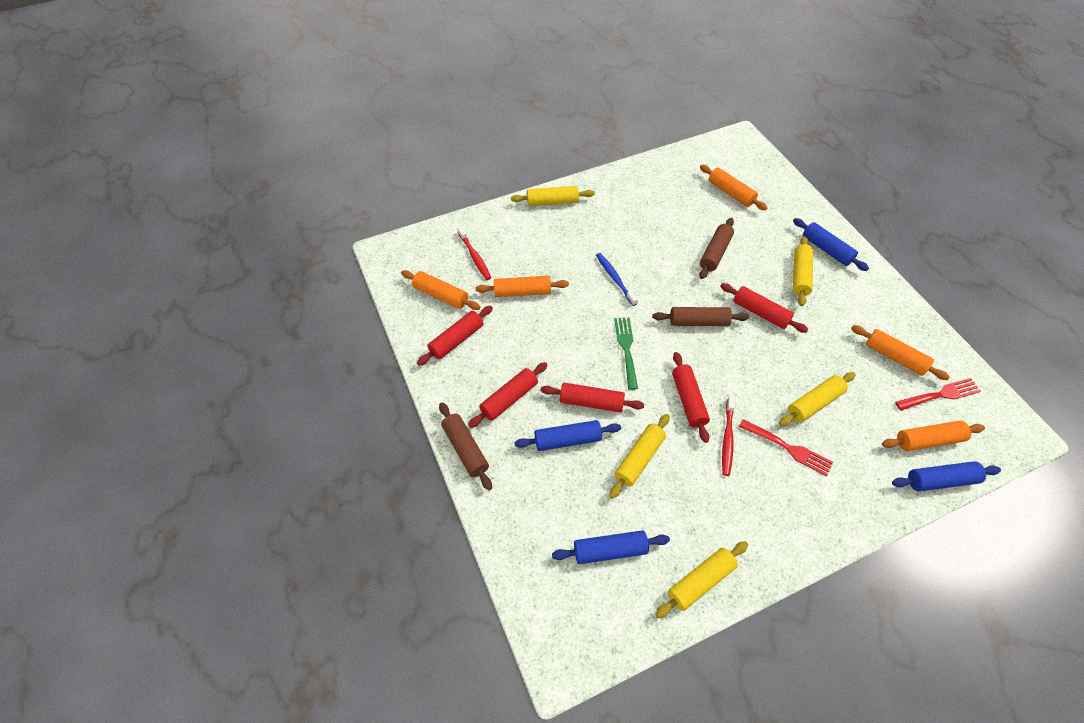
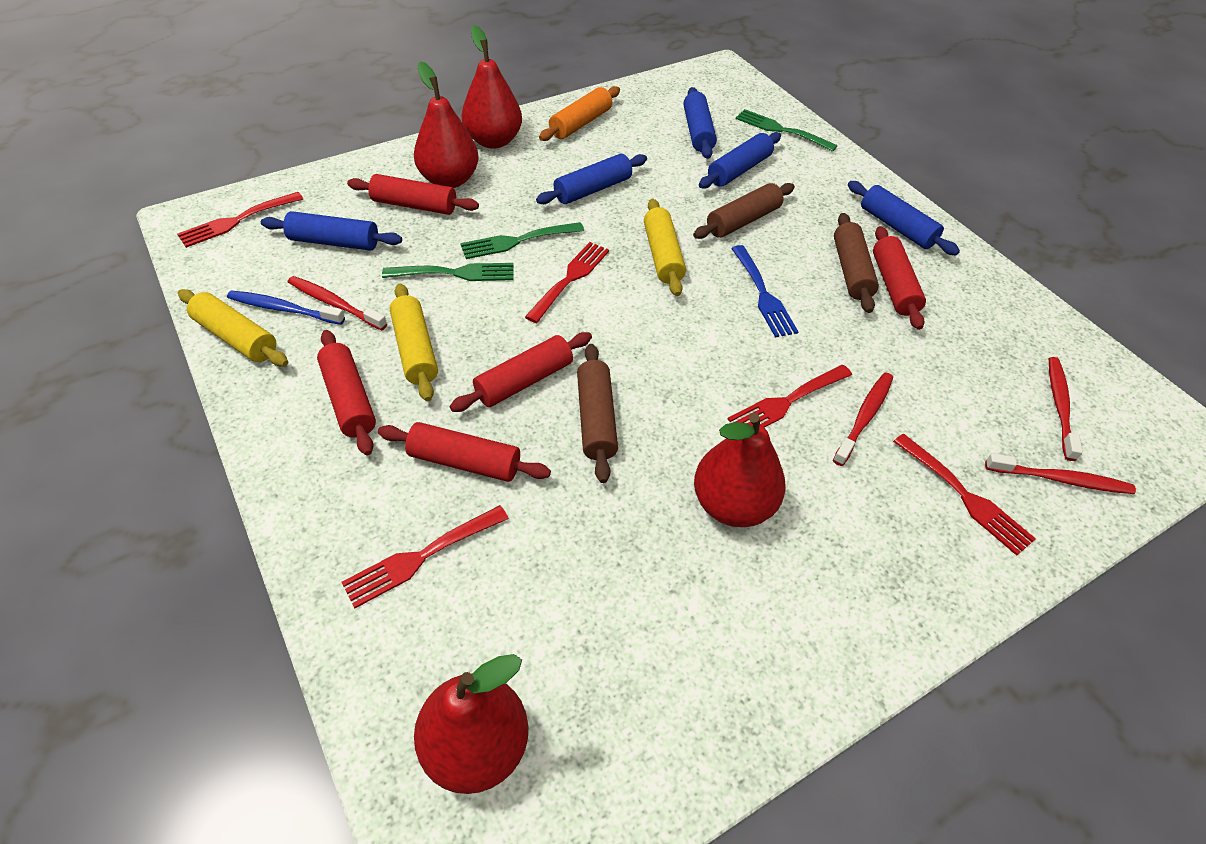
blue fork: none = 0 -> [731,245,799,338] = 1
blue rolling pin: [515,420,621,451] [552,530,670,564] [793,218,869,271] [892,461,1001,491] = 4 -> [261,211,402,250] [536,154,647,204] [683,87,717,159] [699,132,781,189] [848,181,960,255] = 5
green fork: [614,317,638,390] = 1 -> [382,263,514,281] [460,222,584,259] [736,109,838,152] = 3
orange rolling pin: [401,270,480,310] [476,276,569,297] [700,165,767,210] [851,325,950,380] [882,421,985,451] = 5 -> [539,86,620,141] = 1
red fork: [739,419,833,476] [895,378,981,410] = 2 -> [177,192,303,248] [342,505,509,608] [525,242,609,323] [728,365,852,428] [893,433,1036,556] = 5
red pear: none = 0 -> [414,61,479,188] [414,654,528,794] [461,25,522,149] [694,413,785,527] = 4
red toothbrush: [457,226,491,280] [722,396,735,476] = 2 -> [288,276,387,330] [833,372,893,466] [985,453,1136,494] [1049,357,1083,461] = 4
yellow rolling pin: [511,186,595,206] [609,414,670,499] [655,541,748,618] [779,372,855,426] [793,236,813,306] = 5 -> [178,289,288,366] [390,283,438,401] [644,199,686,296] = 3

